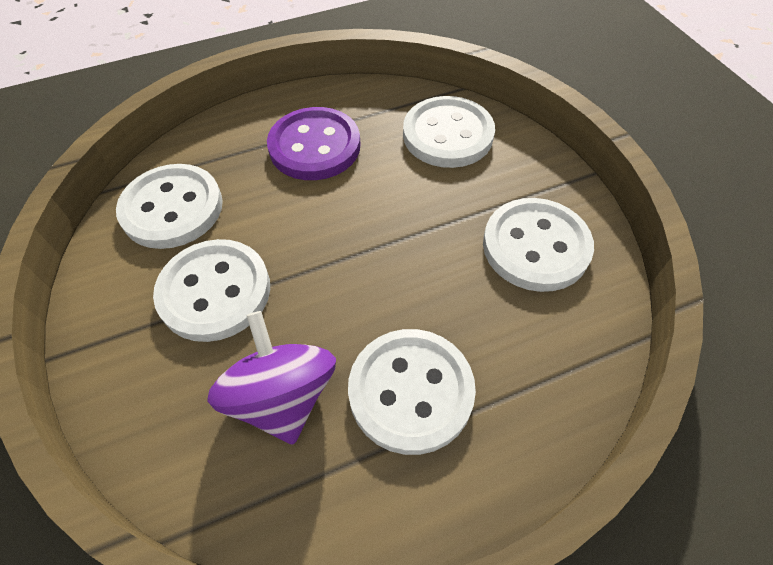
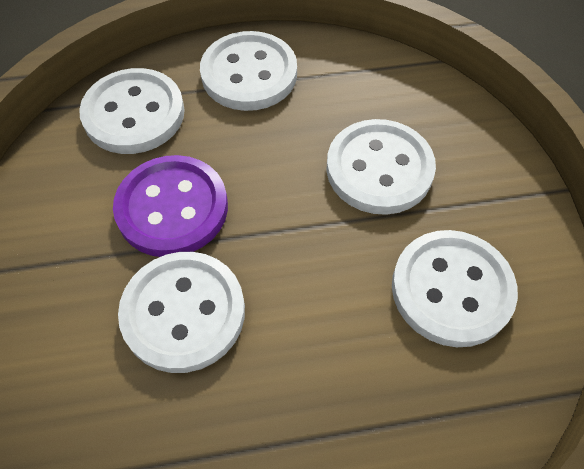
purple spinning top: [207,311,336,445] = 1 -> none = 0

